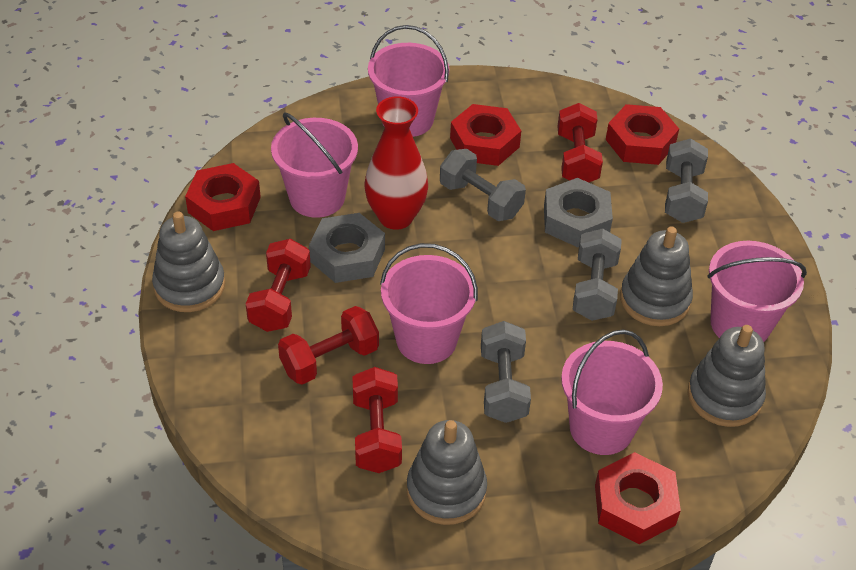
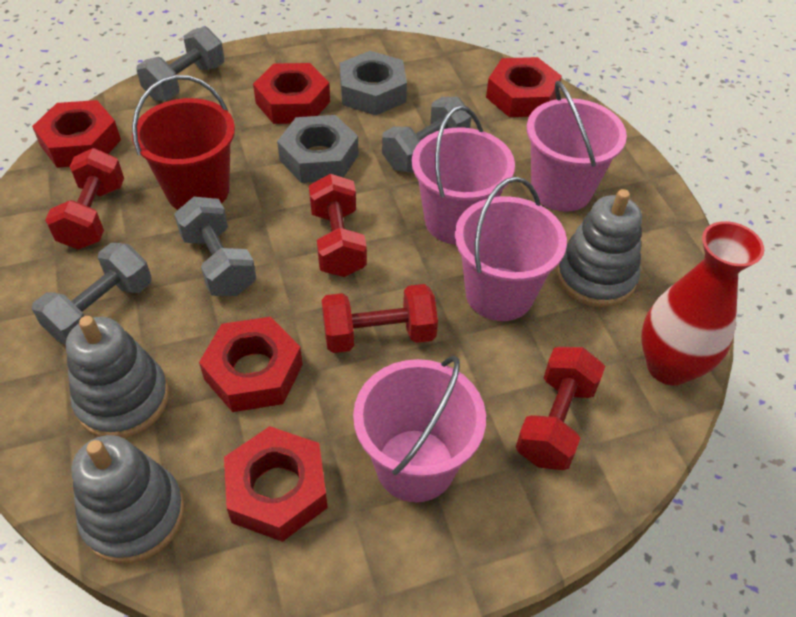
grey stacking toy: [152,212,225,312] [407,420,487,525] [620,226,693,326] [688,325,766,427] = 4 -> [66,316,169,438] [71,435,185,564] [556,189,642,307] = 3
pink bucket: [271,112,358,218] [368,25,449,137] [380,243,478,364] [561,329,663,455] [708,241,807,342] = 5 -> [353,356,486,502] [412,105,515,245] [455,177,567,321] [527,81,627,212] = 4
red bucket: none = 0 -> [132,75,235,210] = 1
red nut: [185,163,261,231] [450,104,521,166] [595,452,681,544] [606,104,679,165] = 4 -> [32,100,121,168] [199,317,303,412] [224,426,328,542] [253,63,330,124] [486,57,562,117] = 5

